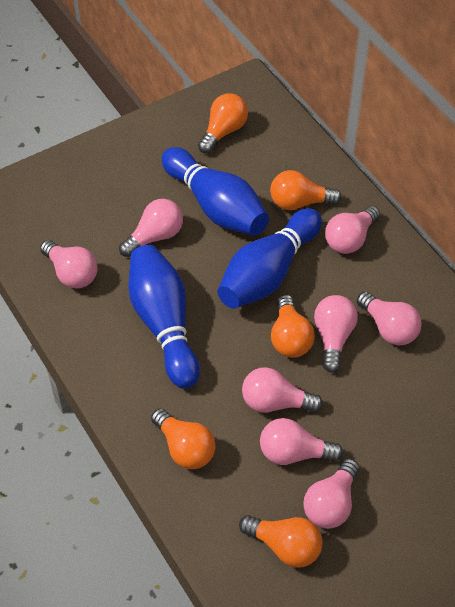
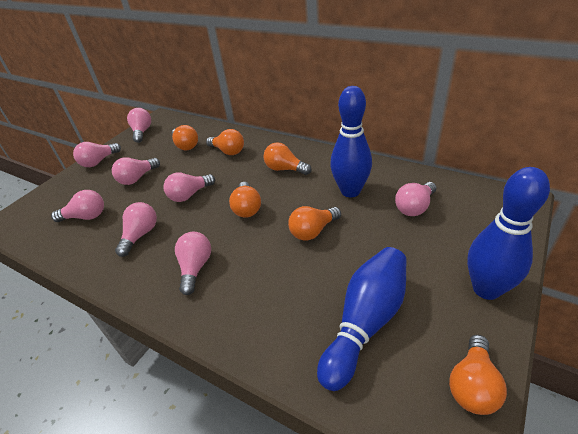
orange light bulb: [151,408,215,469] [198,93,248,153] [239,515,323,567] [270,170,342,210] [271,295,315,358] = 5 -> [172,125,198,150] [206,129,244,155] [229,182,261,218] [263,142,311,175] [288,206,341,241] [449,335,507,415] = 6

